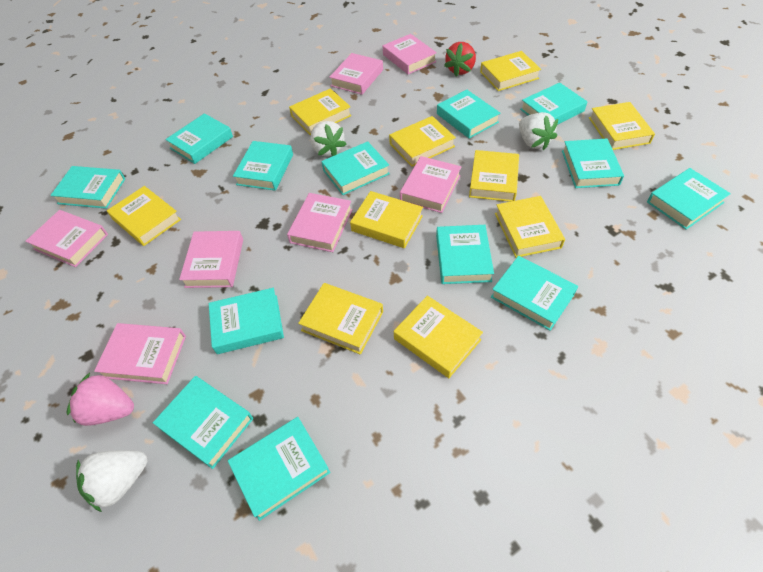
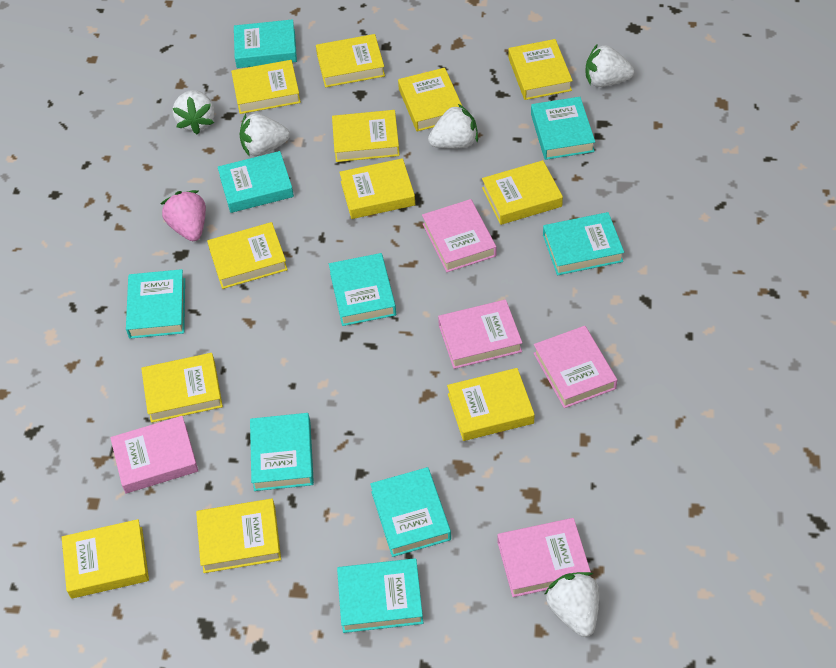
pink book: [25,210,108,267] [94,323,186,384] [179,231,243,288] [287,193,352,252] [329,53,383,95] [383,34,437,74] [400,156,461,213] = 7 -> [110,416,198,493] [422,199,497,272] [438,300,522,369] [497,518,591,597] [533,326,617,408] = 5
red strawberry: [444,42,476,77] = 1 -> none = 0
turquoise book: [50,166,125,209] [153,376,253,469] [165,113,233,164] [209,288,284,354] [228,417,330,521] [233,141,293,191] [321,141,390,195] [436,225,494,284] [437,90,500,139] [491,256,578,331] [520,83,588,125] [562,139,624,188] [647,168,731,230] = 13 -> [126,269,185,339] [218,151,294,213] [234,19,297,68] [250,413,314,491] [329,253,396,326] [337,558,423,633] [370,467,451,557] [531,97,595,160] [543,212,624,275] = 9
white strawberry: [76,450,147,512] [310,121,346,156] [519,112,558,150] = 3 -> [172,90,215,135] [239,114,290,157] [428,104,478,149] [544,572,599,637] [585,45,634,87] = 5
yellow book: [107,186,181,246] [289,88,352,135] [298,283,383,355] [350,191,423,248] [389,116,456,167] [394,296,483,378] [469,150,519,202] [480,51,541,91] [495,196,565,258] [589,102,655,150] = 10 -> [62,519,149,599] [141,353,223,423] [196,499,281,573] [207,222,288,289] [231,60,301,114] [316,34,385,87] [332,110,400,162] [339,158,415,219] [398,68,462,131] [447,368,535,441] [482,160,563,225] [508,39,573,100] = 12

